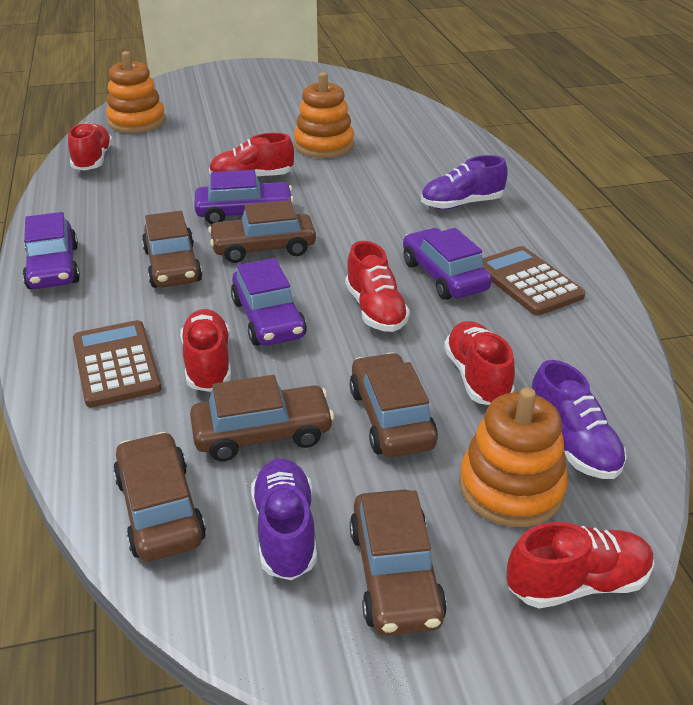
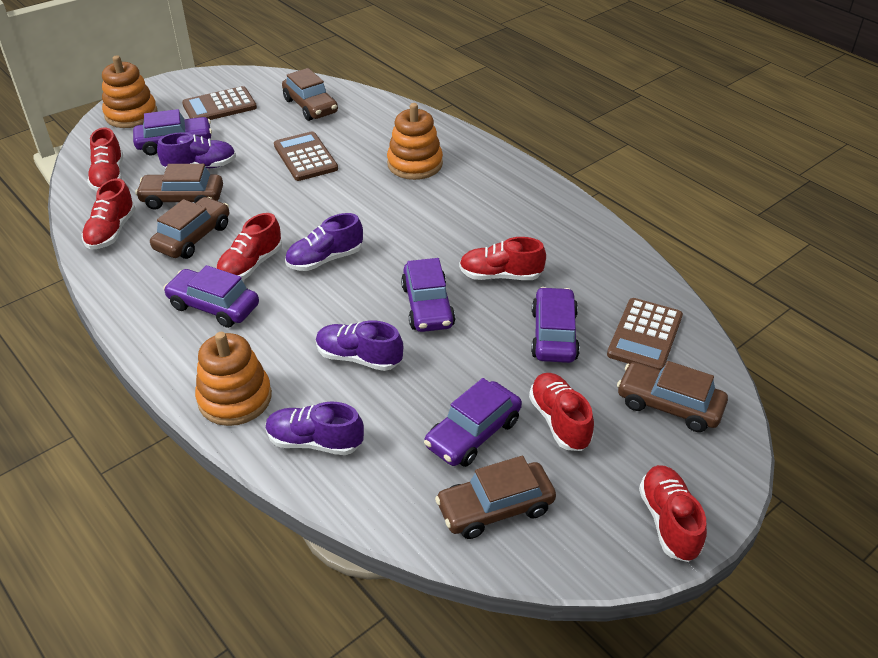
brown calculator: [73,320,162,407] [482,246,586,315] = 2 -> [182,86,257,120] [274,131,338,181] [607,298,683,370] = 3
brown car: [113,432,206,562] [142,211,202,288] [190,375,334,462] [208,200,316,263] [349,352,438,457] [349,490,447,636] = 6 -> [135,164,223,210] [150,197,229,259] [282,68,338,121] [435,456,556,539] [617,361,728,432] = 5
purple car: [23,212,80,289] [194,170,294,224] [231,258,307,346] [403,228,492,300] = 4 -> [133,109,212,155] [163,265,259,328] [401,258,455,332] [424,378,522,467] [531,287,580,363] = 5
purple shoe: [251,458,317,580] [421,155,508,209] [532,360,627,479] = 3 -> [157,132,236,169] [266,402,364,455] [285,213,363,271] [316,320,403,371] = 4

